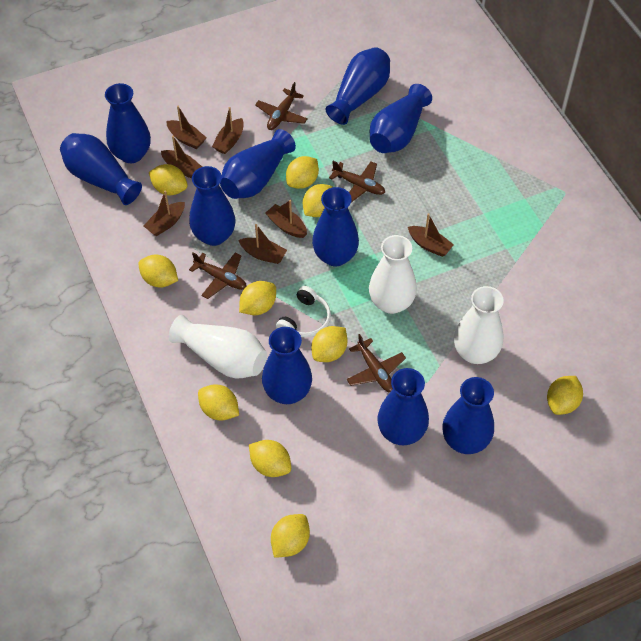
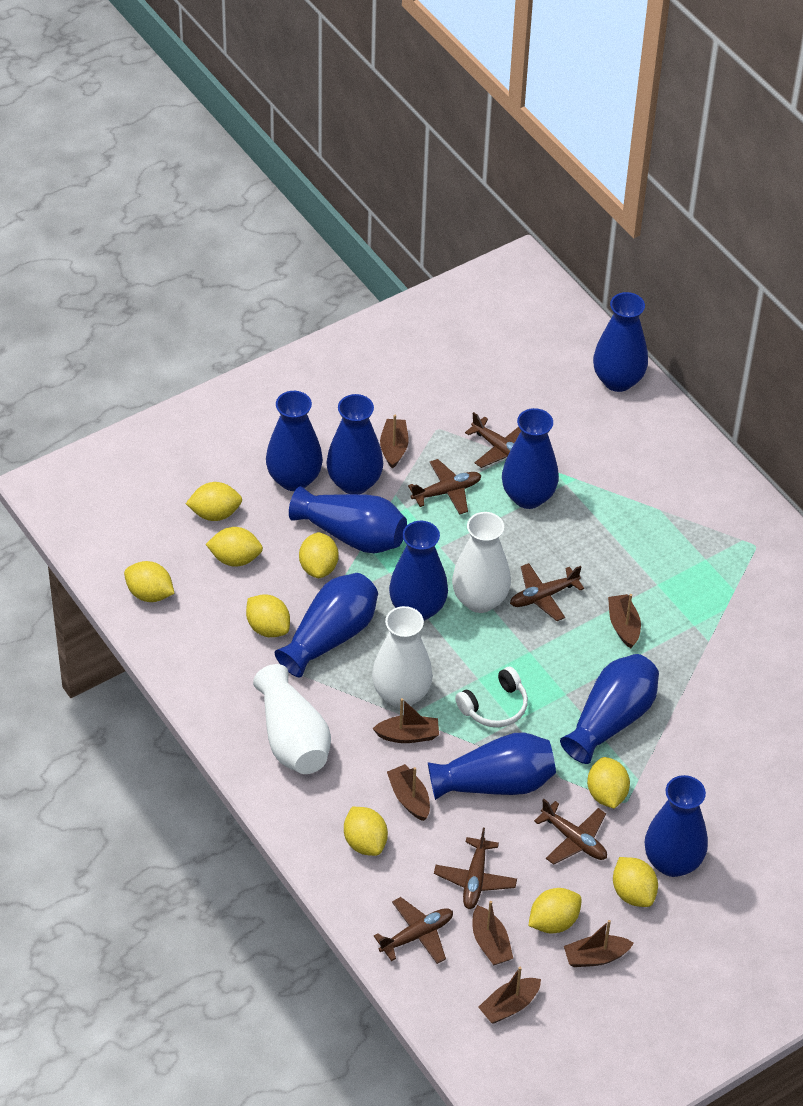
brown plane: [189,252,246,299] [255,82,308,130] [329,161,385,202] [346,334,406,392] = 4 -> [374,897,453,964] [408,459,482,515] [434,828,517,909] [465,412,521,468] [510,563,584,621] [534,799,607,865] = 6
yellow lemon: [138,254,178,288] [149,164,188,195] [198,384,239,420] [239,281,276,315] [249,440,291,477] [271,514,310,558] [286,156,319,189] [303,184,333,217] [311,326,347,362] [547,376,583,415] = 10 -> [124,561,175,602] [186,482,242,521] [206,527,263,567] [246,595,290,637] [299,532,339,578] [344,807,388,856] [528,888,582,933] [587,757,630,809] [613,857,658,907] = 9

